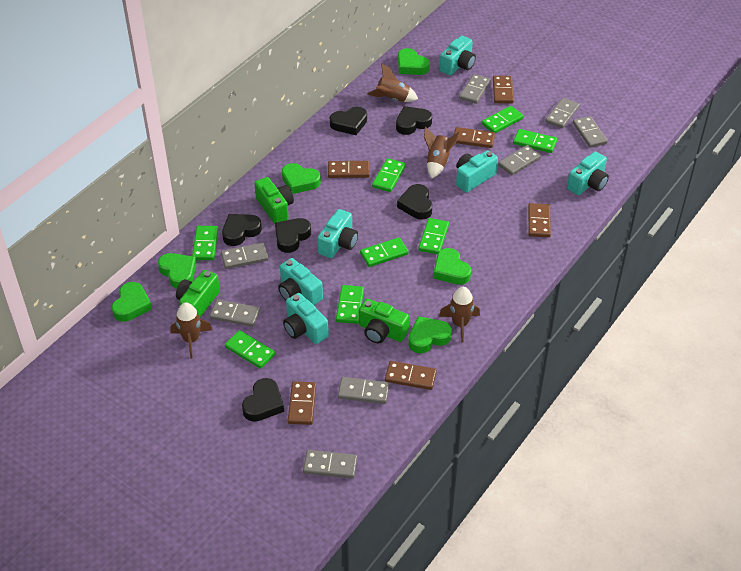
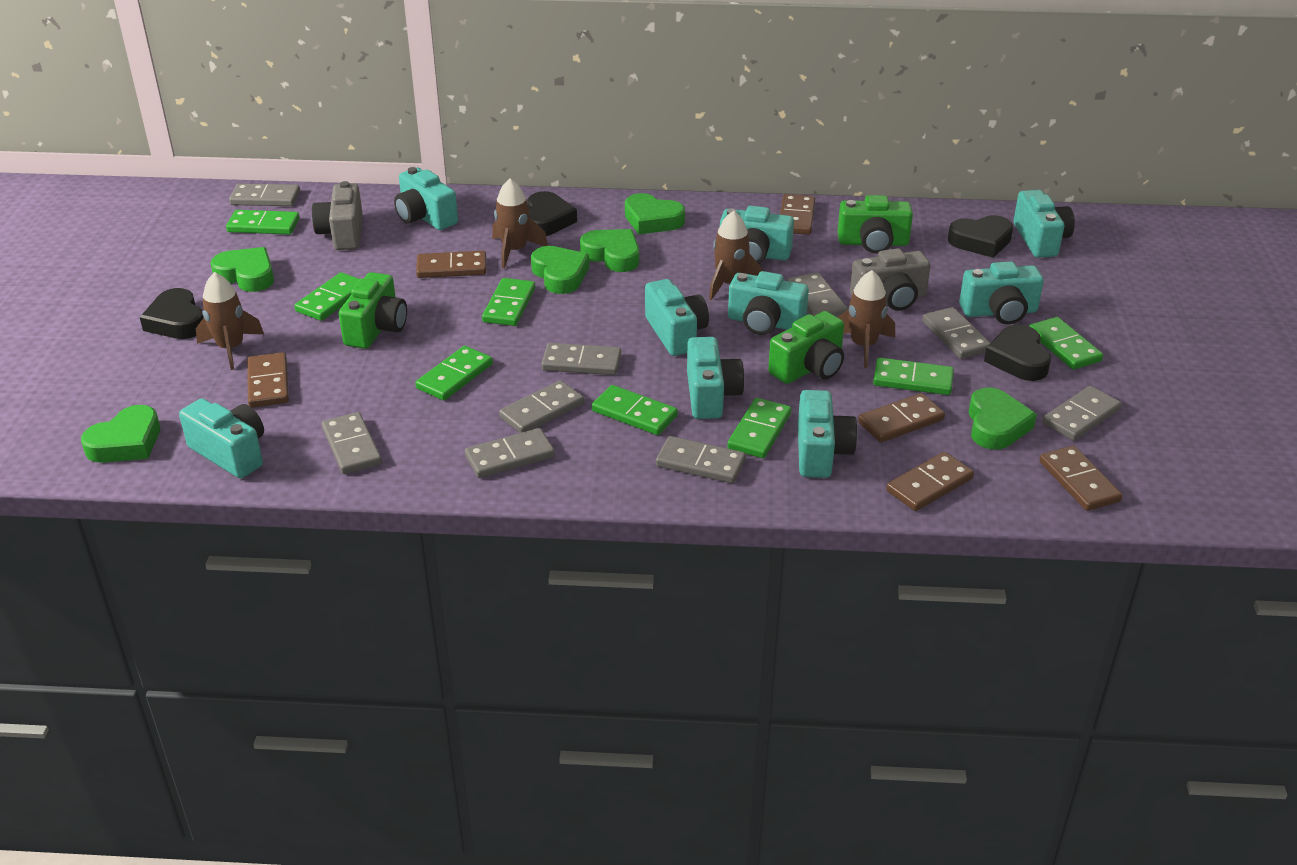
black heart: [222,214,262,246] [242,378,284,422] [275,218,311,253] [330,107,367,135] [396,106,432,135] [397,184,432,220] = 6 -> [140,288,204,339] [527,191,577,236] [948,215,1013,258] [984,324,1051,381] = 4
grey camera: none = 0 -> [312,181,363,250] [850,248,931,311] = 2
grey domino: [209,299,260,327] [221,243,269,269] [303,450,357,479] [338,377,389,404] [459,74,491,104] [498,145,541,175] [545,98,580,129] [573,116,608,148] = 8 -> [229,183,300,206] [322,412,382,474] [465,428,555,478] [499,380,584,433] [541,343,621,375] [656,436,746,483] [788,272,848,317] [922,307,990,359] [1042,386,1122,441] = 9
turquoise camera: [278,258,323,305] [283,293,329,344] [317,209,358,258] [440,36,476,75] [456,150,498,192] [567,152,609,195] = 6 -> [179,398,264,478] [394,167,458,230] [645,279,709,356] [687,337,745,419] [720,206,794,264] [728,271,809,335] [798,390,858,478] [959,261,1044,324] [1013,190,1075,258] = 9

